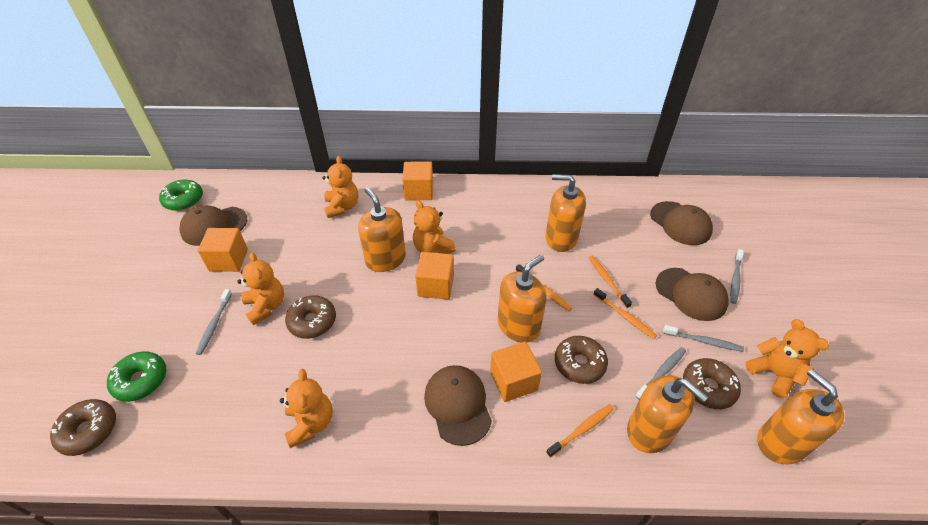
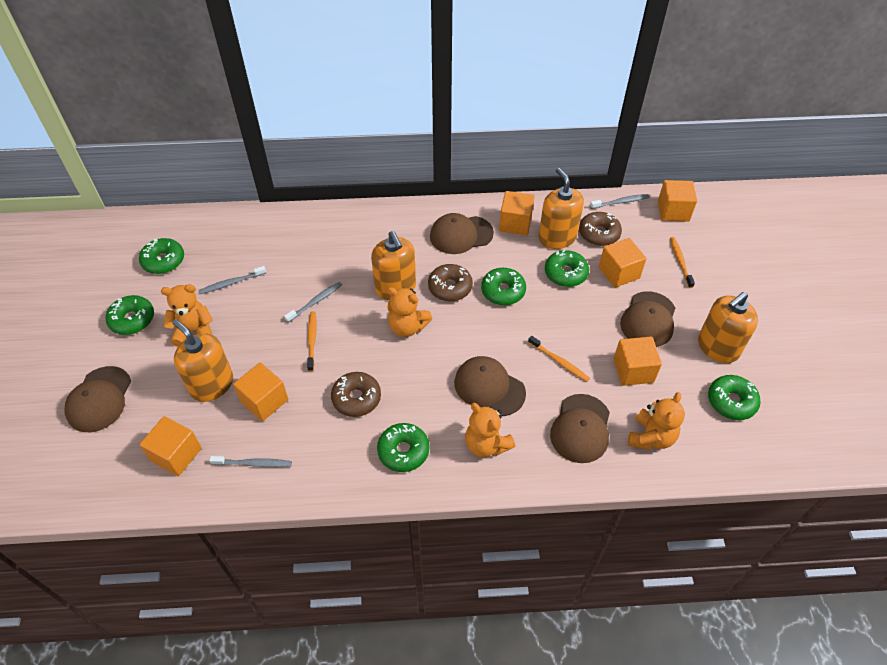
brown cap: [179,205,247,246] [424,365,492,446] [650,201,713,245] [656,268,729,321] = 4 -> [64,366,131,432] [430,213,494,254] [454,356,526,416] [550,394,610,463] [620,291,675,347] = 5
brown donut: [50,399,116,456] [285,295,336,339] [555,336,608,384] [683,358,741,409] = 4 -> [331,372,381,417] [428,264,473,301] [579,212,622,246] = 3
green donut: [107,351,166,402] [159,180,203,211] = 2 -> [106,295,154,335] [139,238,184,274] [377,423,429,472] [481,268,526,305] [545,250,589,287] [708,375,761,420] = 6
orange cube: [198,228,248,272] [402,161,433,201] [415,252,454,300] [490,342,542,402] = 4 -> [139,416,202,476] [233,363,288,421] [499,191,534,235] [599,238,646,288] [613,337,662,386] [658,180,697,222] = 6
orange soap dispenser: [358,187,406,272] [498,255,547,342] [545,174,586,252] [627,375,708,453] [757,369,844,464] = 5 -> [172,319,233,402] [371,231,416,300] [539,168,584,249] [698,292,758,363] = 4
orange teddy bear: [237,252,284,325] [280,369,333,448] [323,156,359,218] [413,200,455,254] [746,319,829,398] = 5 -> [161,284,213,346] [387,287,432,337] [465,403,515,457] [628,392,685,450] = 4
orange toothbrush: [516,264,572,311] [546,404,614,458] [588,256,632,308] [593,288,657,339] = 4 -> [307,312,317,371] [528,335,590,382] [670,237,695,288] = 3

